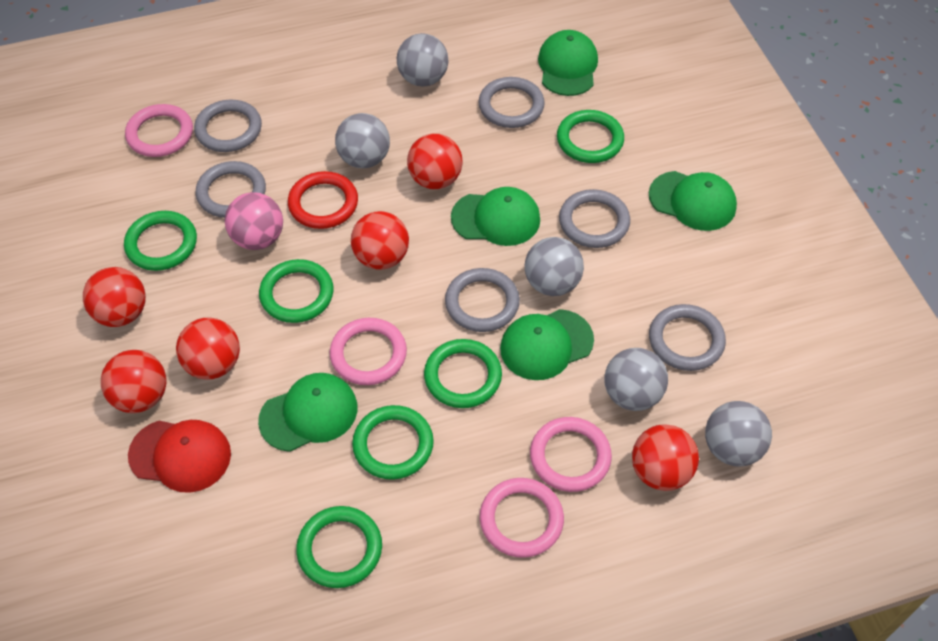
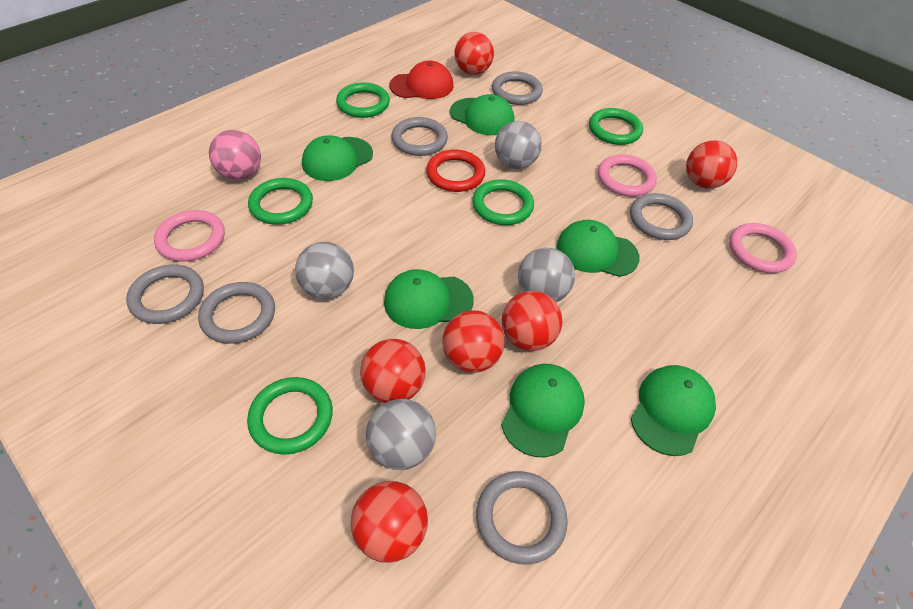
green cap: [258,373,357,452] [451,187,540,246] [500,309,594,380] [538,30,598,96] [649,171,737,231] = 5 -> [302,135,373,181] [384,269,474,329] [450,94,515,135] [501,364,585,457] [556,220,640,277] [630,365,716,456] = 6
green ring: [124,211,197,271] [259,259,334,323] [296,506,382,588] [352,405,434,480] [424,339,502,408] [557,110,624,163] = 6 -> [247,377,333,455] [248,178,313,225] [336,82,390,118] [472,179,534,225] [589,108,643,145] = 5
grey ball: [335,113,390,168] [397,33,448,86] [525,237,584,296] [605,348,668,411] [705,401,772,467] = 5 -> [295,242,354,299] [366,399,436,470] [495,121,542,169] [518,248,575,302] = 4
pink ring: [125,104,193,157] [330,318,407,385] [480,478,564,558] [530,417,612,492] = 4 -> [154,210,225,262] [598,154,657,197] [729,223,797,273] = 3

